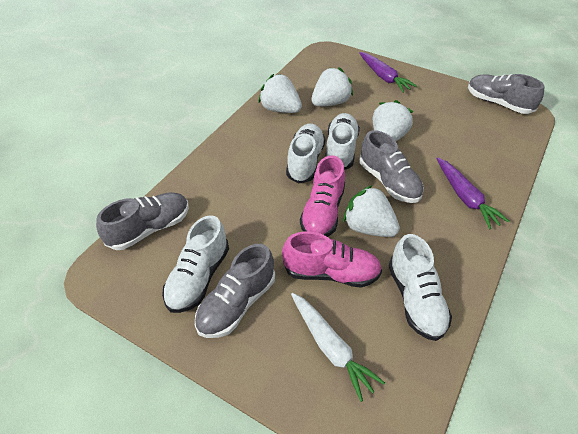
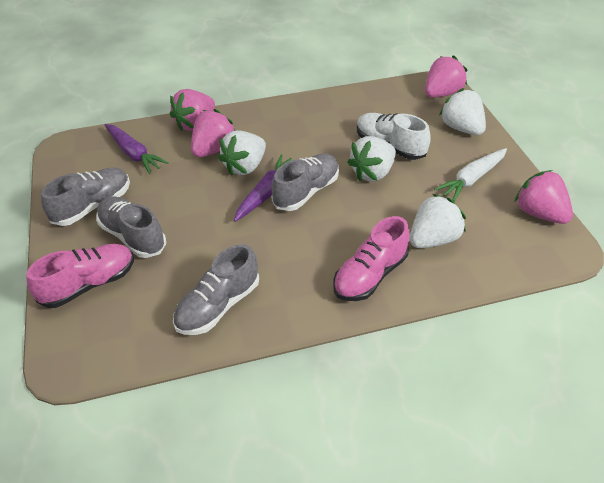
pink strawberry: none = 0 -> [170,89,215,131] [191,109,235,157] [425,55,467,97] [515,170,573,224] = 4
white shoe: [162,215,229,313] [286,123,326,184] [325,113,360,170] [388,234,452,341] = 4 -> [357,113,431,160] = 1

